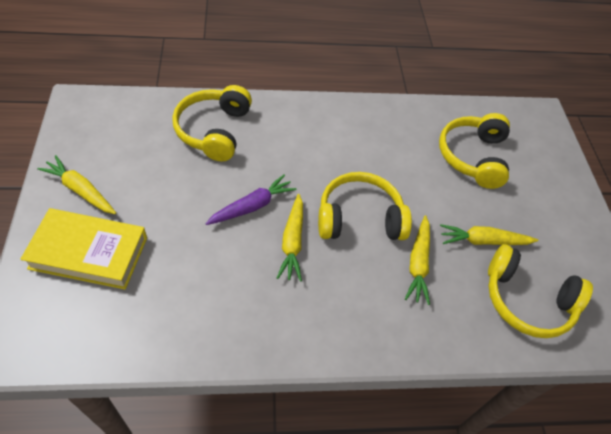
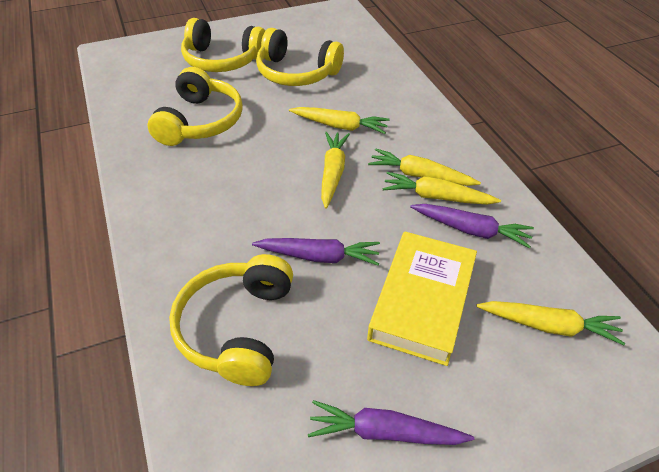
purple carrot: [205,174,297,225] = 1 -> [252,238,380,265] [308,400,474,445] [410,204,534,249] = 3
yellow carrot: [37,155,116,214] [277,194,303,282] [405,215,430,305] [440,224,538,245] = 4 -> [289,107,390,134] [321,132,350,209] [368,148,481,186] [383,172,501,205] [476,301,625,345] = 5

